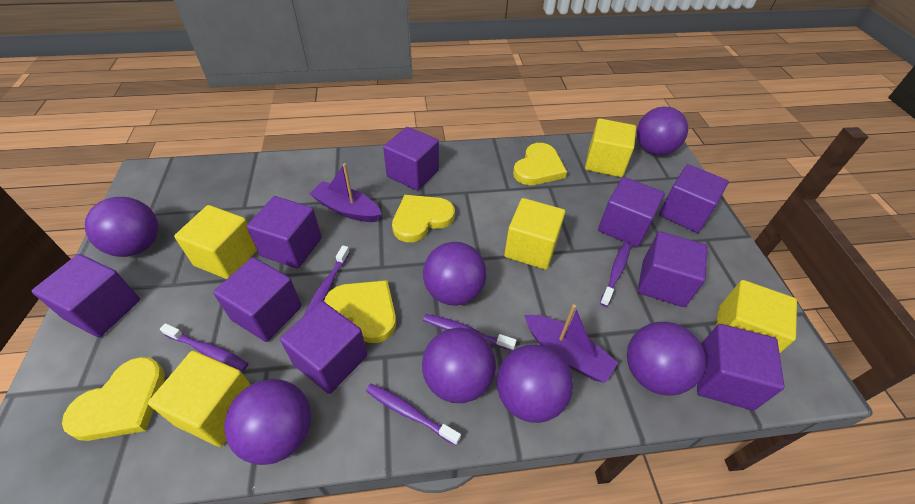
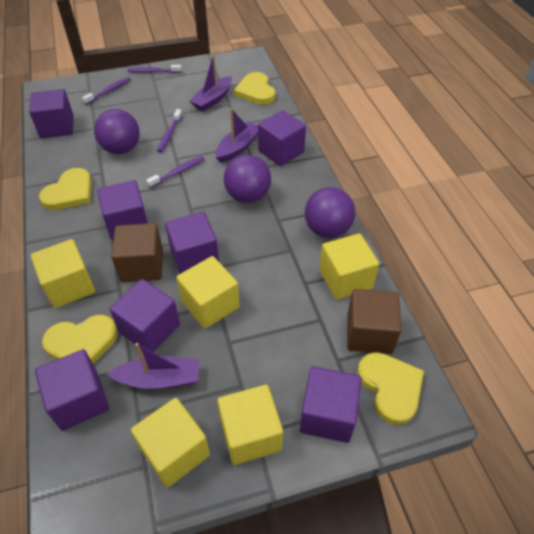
brown cube: none = 0 -> [111,223,163,282] [347,289,402,354] = 2
purple ball: [85,197,159,257] [224,379,311,465] [422,327,496,403] [423,242,487,306] [497,344,573,423] [627,322,706,396] [637,106,688,156] = 7 -> [94,109,140,154] [224,155,271,203] [305,187,356,238] = 3
purple boat: [309,163,382,222] [524,304,618,383] = 2 -> [107,343,199,389] [189,55,232,111] [215,109,258,163] = 3
purple cube: [31,254,140,337] [213,257,302,342] [247,196,322,269] [280,301,368,394] [383,127,439,191] [598,177,665,247] [638,232,708,307] [659,164,729,233] [697,324,785,410] = 9 -> [29,89,74,138] [35,349,109,431] [97,180,148,240] [109,279,180,352] [165,212,219,274] [258,110,306,166] [300,366,362,443] = 7
purple toothbrush: [160,323,248,371] [303,245,350,317] [366,384,461,446] [423,314,517,351] [600,243,631,307] = 5 -> [82,77,131,105] [128,65,182,73] [146,156,205,188] [157,109,182,152] = 4

